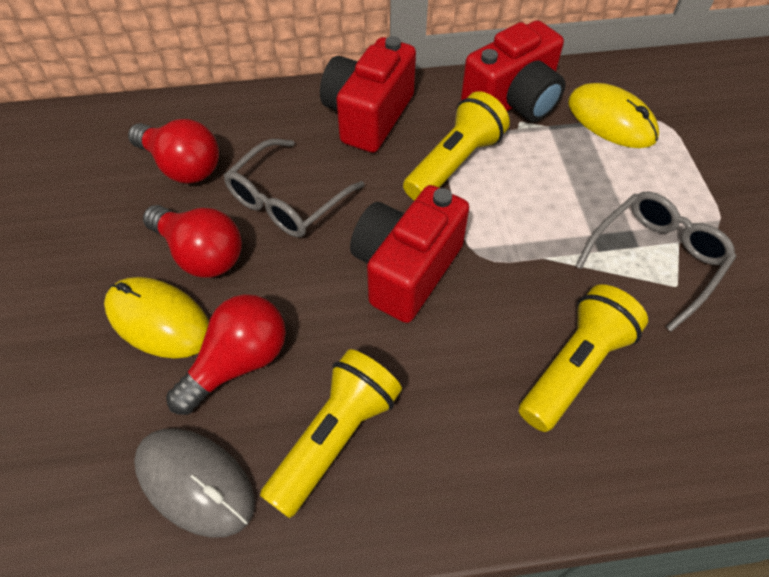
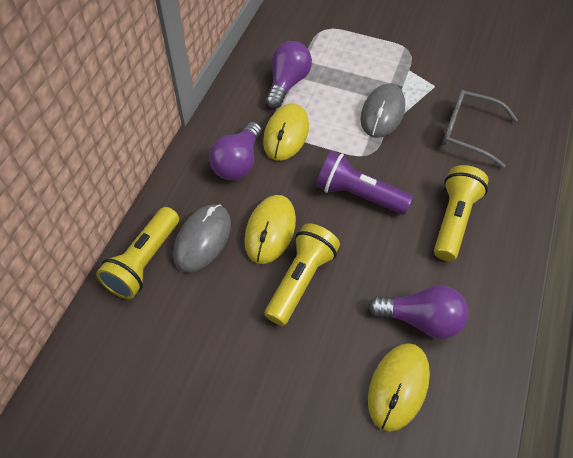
grey glasses: [224,139,365,237] [576,192,736,332] = 2 -> [442,90,518,168] = 1
grey mouse: [134,428,255,538] = 1 -> [173,204,231,273] [360,84,405,138] = 2
purple flashlight: none = 0 -> [316,151,413,215] = 1
purple light bulb: none = 0 -> [209,122,262,180] [266,41,312,109] [368,285,468,339] = 3
red camera: [320,36,416,153] [350,185,469,323] [461,20,566,122] = 3 -> none = 0
red light bulb: [128,119,219,184] [143,205,242,278] [166,294,286,415] = 3 -> none = 0
yellow mouse: [104,277,209,358] [568,83,659,148] = 2 -> [244,195,296,264] [263,103,309,161] [368,343,430,432] = 3

